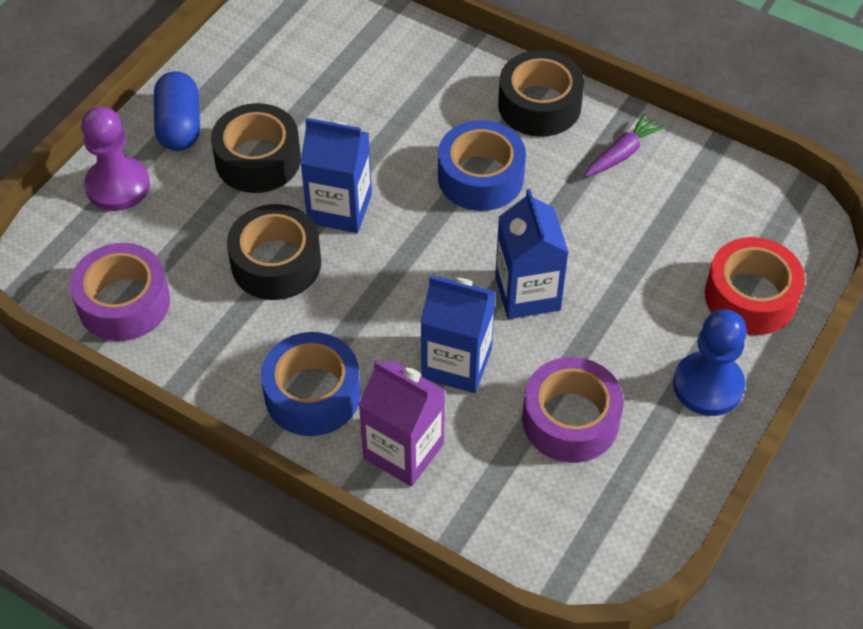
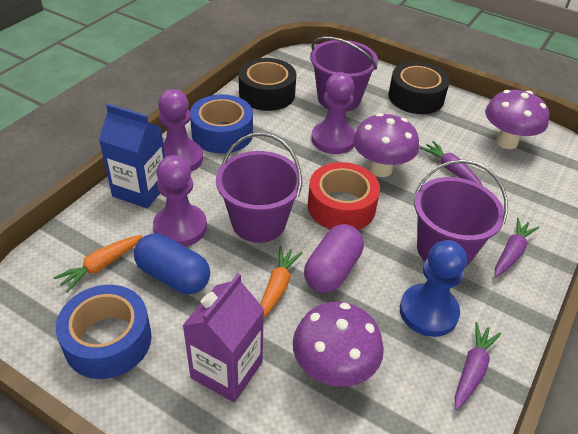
black tape: [211,103,301,193] [227,204,321,300] [498,50,584,137] = 3 -> [239,58,296,111] [388,62,450,114] = 2
blue carton: [300,118,372,233] [420,275,496,393] [495,189,569,319] = 3 -> [99,104,165,208] = 1
orange carrot: none = 0 -> [53,235,143,293] [260,246,302,318] = 2
purple bucket: none = 0 -> [216,132,303,243] [310,37,378,112] [414,160,508,267] = 3
purple capsule: none = 0 -> [304,224,364,293] = 1
purple carrot: [584,113,665,177] = 1 -> [420,141,483,186] [454,322,501,410] [495,218,539,277] = 3
purple mushroom: none = 0 -> [293,302,384,387] [353,113,419,177] [485,90,549,149] = 3
purple pawn: [81,106,150,211] = 1 -> [153,155,207,247] [158,89,203,172] [311,72,356,154] = 3
purple tape: [70,243,170,341] [522,357,624,463] = 2 -> none = 0

